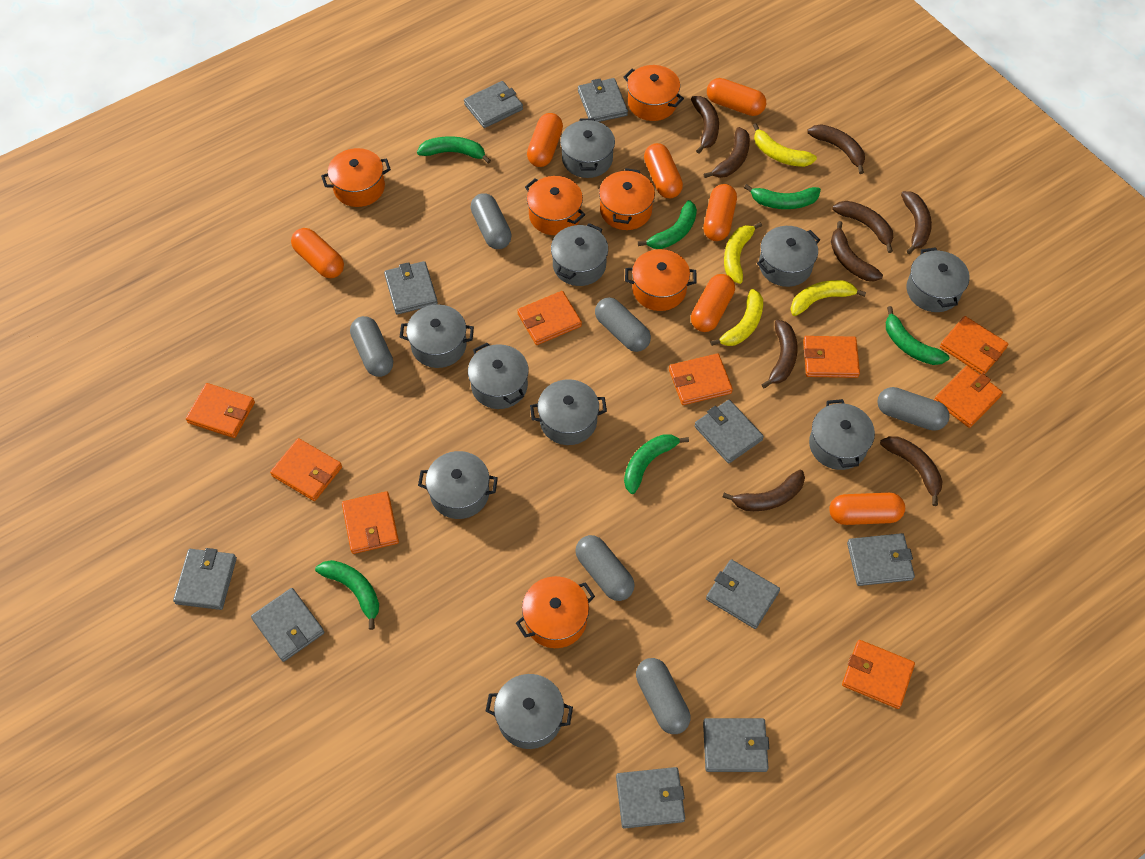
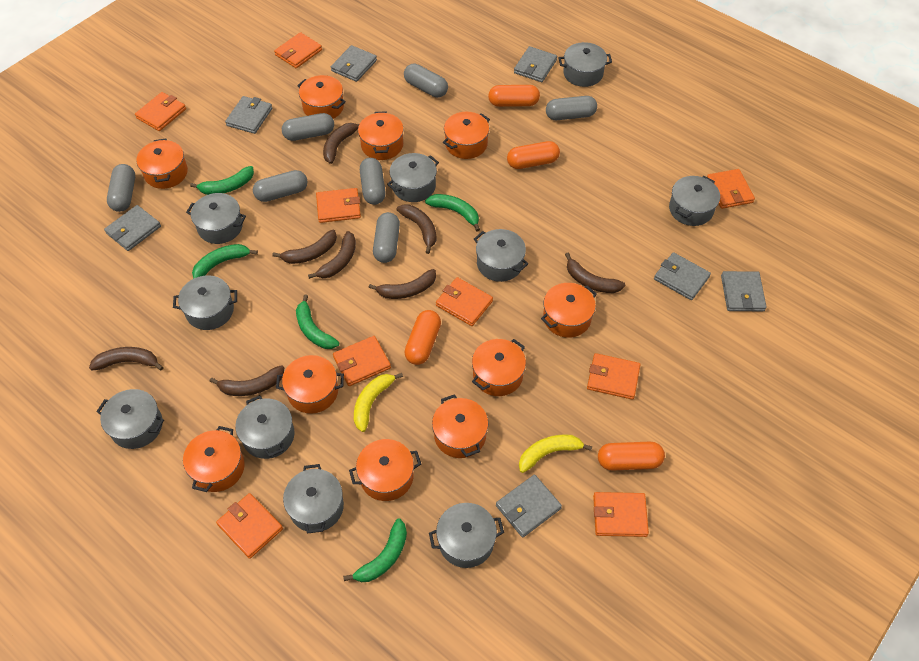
brown banana: [691,96,719,154] [704,127,750,178] [722,470,805,511] [761,320,798,388] [807,124,865,174] [831,221,883,281] [832,201,893,253] [880,436,943,506] [901,191,932,254] = 9 -> [89,347,163,371] [210,365,284,396] [272,230,337,264] [308,231,356,279] [323,123,359,164] [368,269,436,299] [397,204,437,254] [565,253,625,293] = 8
green banana: [315,560,379,630] [417,136,491,164] [624,434,689,494] [638,200,697,249] [744,184,821,209] [886,306,949,365] = 6 -> [190,166,254,195] [192,244,258,279] [296,294,339,349] [343,518,407,582] [425,194,480,232] = 5
grey capsule: [350,316,393,377] [471,193,512,249] [575,535,635,601] [595,297,651,352] [636,658,690,734] [877,387,950,431] = 6 -> [107,164,135,212] [253,170,308,202] [282,113,334,141] [360,158,386,205] [373,212,400,263] [404,64,448,98] [546,96,597,120] = 7
grey wallet: [173,548,237,610] [251,588,324,662] [384,261,438,314] [464,81,523,128] [578,78,628,122] [616,767,685,829] [694,400,764,463] [703,718,769,772] [706,559,780,629] [847,533,915,586] = 10 -> [104,205,161,251] [225,96,272,134] [331,45,377,82] [496,475,562,538] [514,46,557,82] [654,252,711,300] [721,271,767,311] = 7
orange capsule: [291,228,344,278] [527,113,563,167] [644,143,683,198] [691,274,735,332] [703,184,737,241] [707,78,766,116] [829,493,905,525] = 7 -> [404,310,441,365] [488,85,540,107] [507,141,560,169] [598,442,665,471] = 4
orange pot: [321,148,391,207] [516,576,595,648] [525,176,585,235] [599,168,655,230] [623,65,684,121] [625,249,697,311] = 6 -> [136,138,188,189] [183,426,245,492] [276,355,344,414] [297,75,346,119] [349,439,421,501] [358,111,404,160] [432,394,488,458] [443,112,490,159] [472,339,526,396] [541,283,597,338] = 10
yellow banana: [710,289,763,346] [724,222,762,284] [753,123,817,167] [790,280,866,316] = 4 -> [354,373,403,432] [519,434,592,473] = 2

